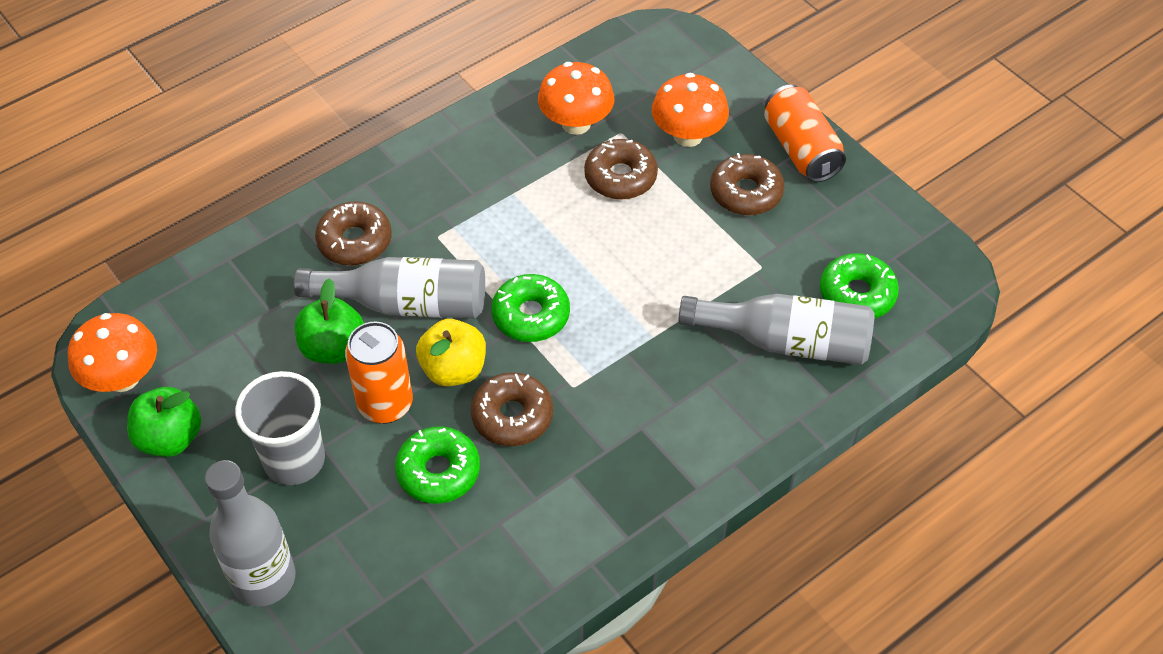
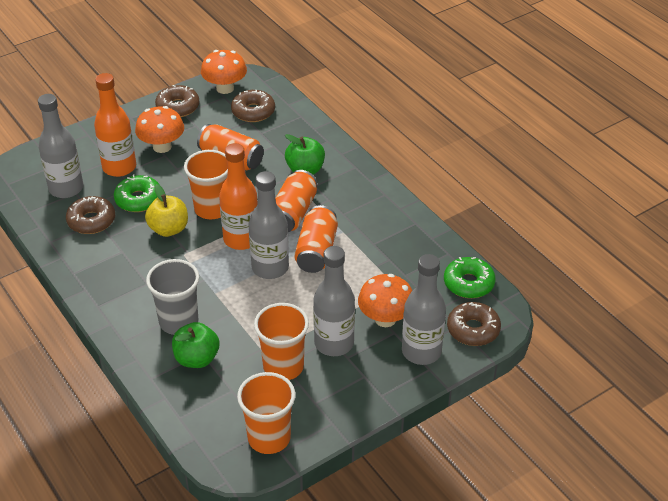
green donut: [395,426,480,504] [491,274,570,342] [820,253,899,319] = 3 -> [114,174,160,212] [444,257,496,298] = 2
grey bottle: [205,460,295,607] [294,257,485,318] [678,294,875,365] = 3 -> [38,94,83,198] [249,171,289,279] [313,246,355,356] [402,254,446,365] = 4
orange bottle: none = 0 -> [94,73,136,177] [219,143,258,250] = 2
orange can: [345,322,413,424] [764,85,846,182] = 2 -> [197,124,264,170] [275,170,317,232] [294,205,338,273] = 3
orange cup: none = 0 -> [184,150,228,219] [237,372,296,454] [254,303,309,380] = 3

